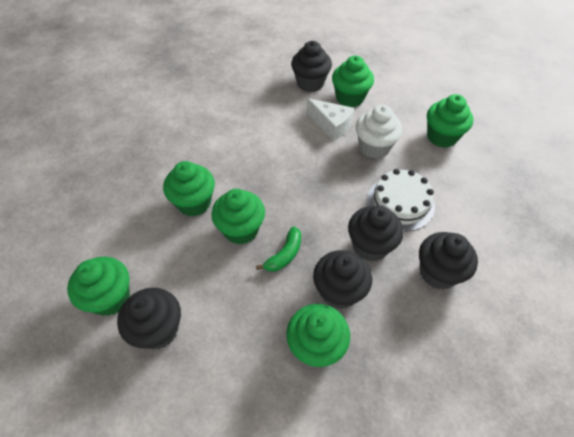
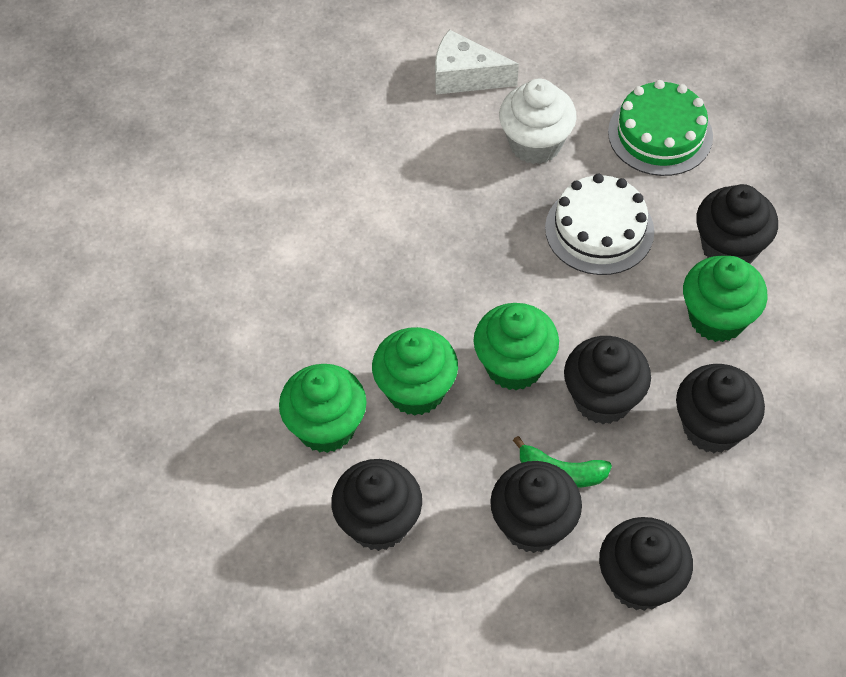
black cupcake: [117,288,181,350] [291,41,332,92] [313,250,372,309] [348,205,403,262] [419,232,478,289] = 5 -> [331,459,422,551] [490,461,582,553] [564,336,651,424] [599,517,693,611] [676,364,765,453] [696,184,778,264] = 6
green cake: none = 0 -> [608,80,713,176] = 1
green cupcake: [67,257,130,316] [163,161,215,217] [212,189,265,245] [286,304,350,367] [332,56,374,107] [427,94,473,148] = 6 -> [279,364,367,453] [372,327,458,416] [473,303,559,391] [683,256,768,342] = 4

